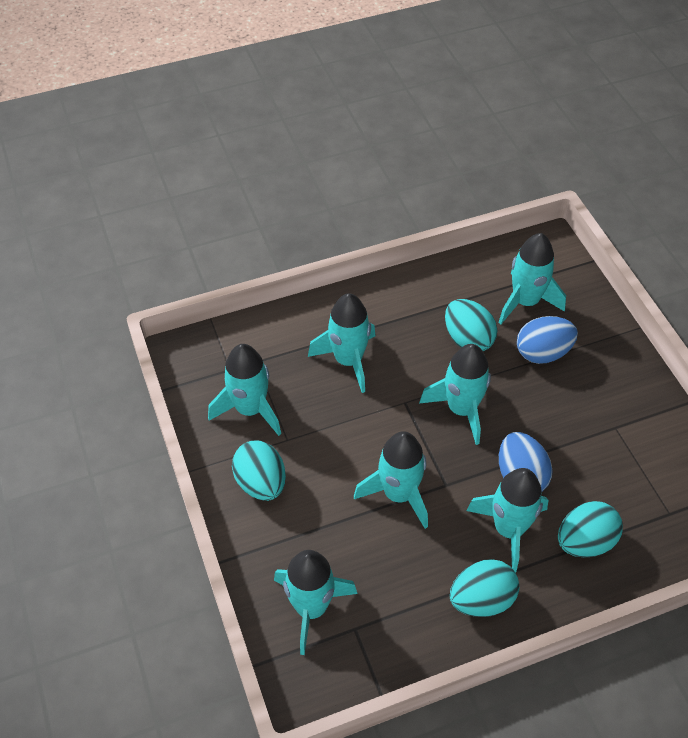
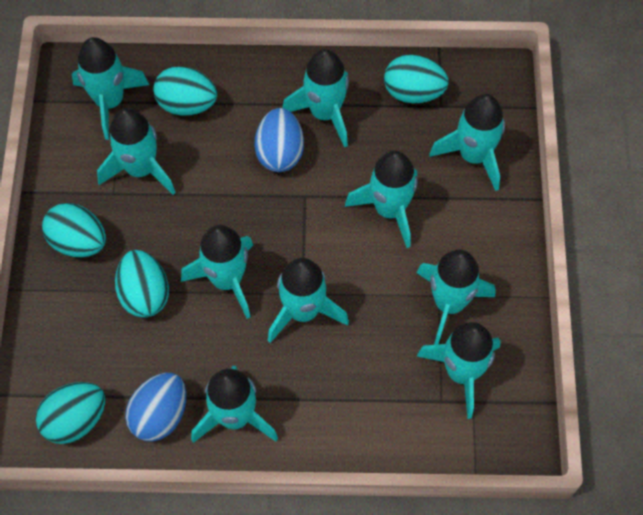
turquoise egg: [232,440,286,501] [445,299,497,351] [450,559,519,617] [558,501,623,557] = 4 -> [36,382,105,444] [42,203,106,257] [115,250,169,318] [153,66,217,116] [384,54,449,103] = 5
turquoise rocket: [208,344,281,436] [274,550,358,655] [308,293,376,393] [354,431,428,529] [419,344,491,445] [466,468,548,573] [498,233,566,324] = 7 -> [72,37,149,140] [97,108,176,195] [181,225,253,319] [191,366,278,443] [267,258,349,343] [282,49,349,148] [345,151,418,248] [416,249,495,345] [417,322,501,419] [430,94,505,191] = 10

